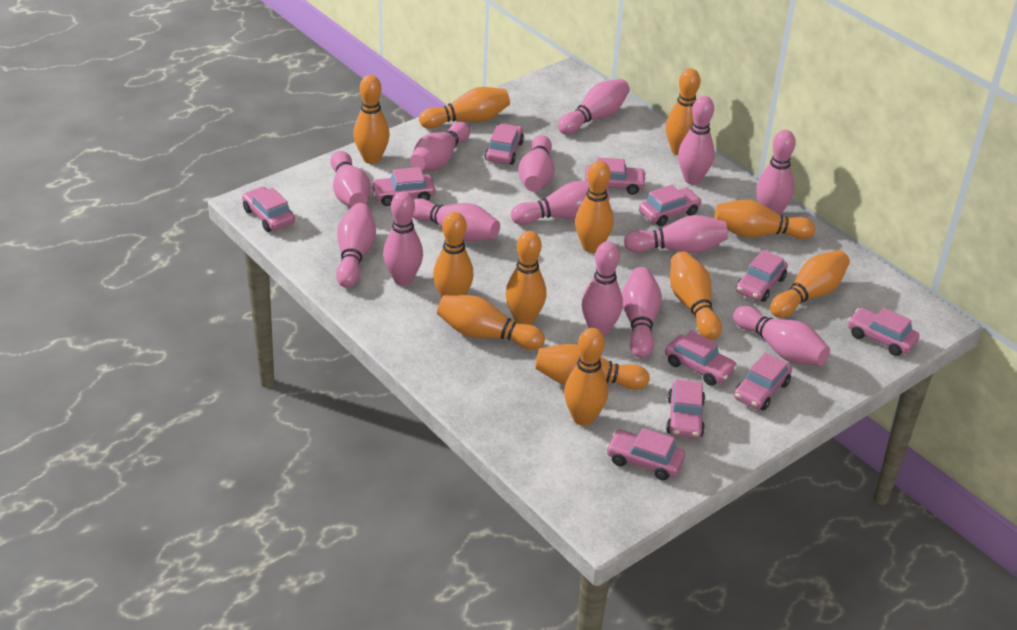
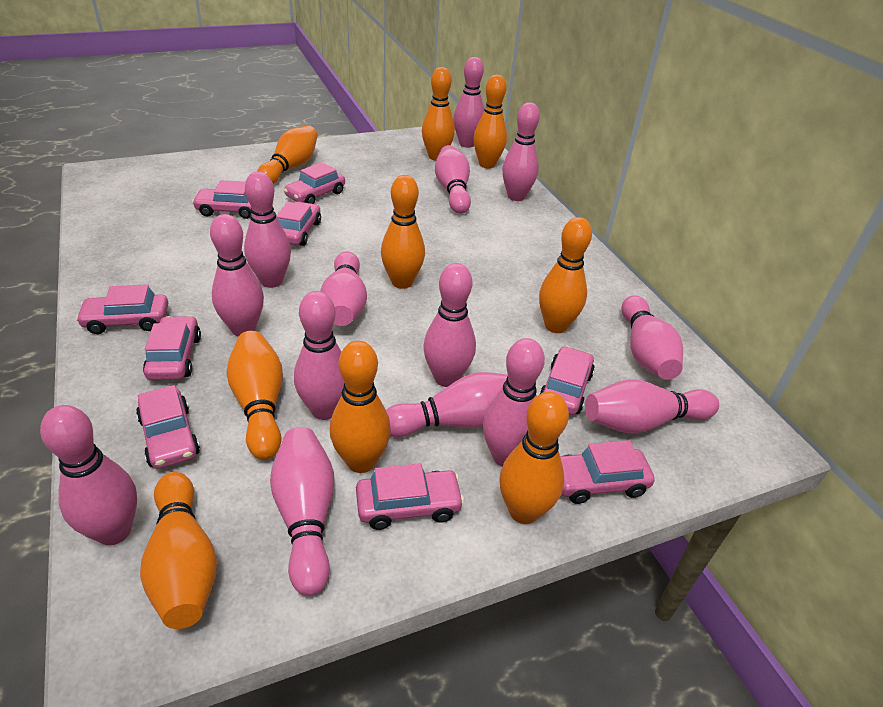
orange bowling pin: [353,75,390,164] [419,87,510,129] [433,212,474,298] [437,295,545,350] [506,231,547,325] [535,344,650,390] [564,328,608,426] [575,161,614,253] [666,68,700,155] [670,251,722,340] [714,200,815,239] [770,250,850,318] = 12 -> [140,472,217,629] [226,331,283,460] [257,125,318,184] [330,341,391,473] [381,175,425,289] [422,67,455,161] [473,75,507,168] [499,392,569,524] [539,217,592,333] = 9
pink car: [242,187,295,232] [371,167,435,206] [485,123,524,165] [585,157,647,195] [606,428,685,480] [639,185,702,226] [665,330,737,386] [666,380,705,439] [734,352,792,410] [736,250,788,302] [848,308,920,356] = 11 -> [76,284,168,334] [136,385,200,469] [143,316,201,380] [192,180,252,219] [276,202,321,246] [284,162,345,204] [356,463,464,530] [539,346,595,415] [560,440,655,504] = 9

